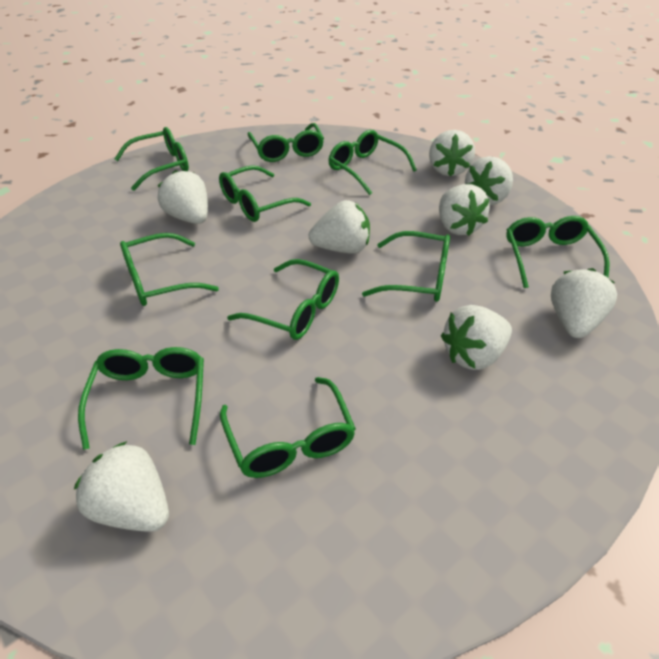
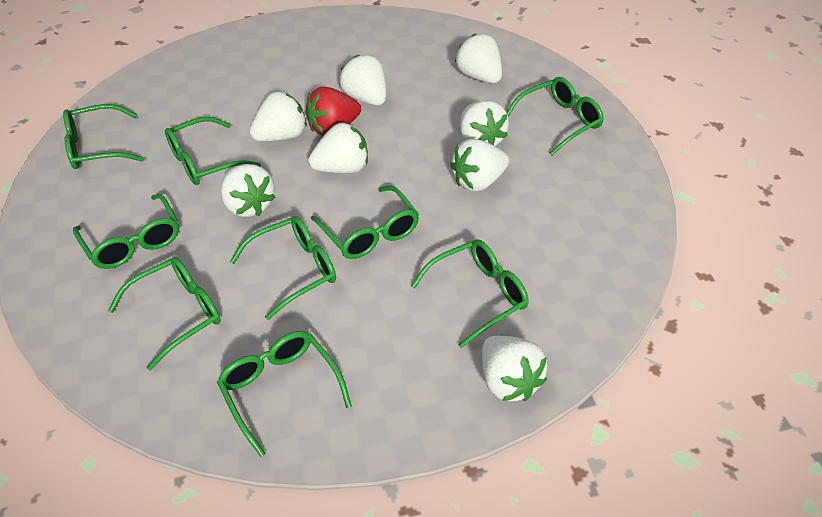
green glasses: [78,347,204,450] [115,127,189,191] [120,233,219,306] [219,165,311,222] [220,377,356,478] [227,259,339,340] [248,123,324,162] [328,130,417,195] [362,231,450,302] [506,216,610,288] = 10 -> [63,104,144,169] [73,194,179,269] [108,257,221,370] [165,117,261,185] [217,331,352,457] [230,216,336,320] [311,186,419,259] [411,240,528,348] [506,77,604,155] = 9
red strawberry: none = 0 -> [305,87,361,136] = 1

